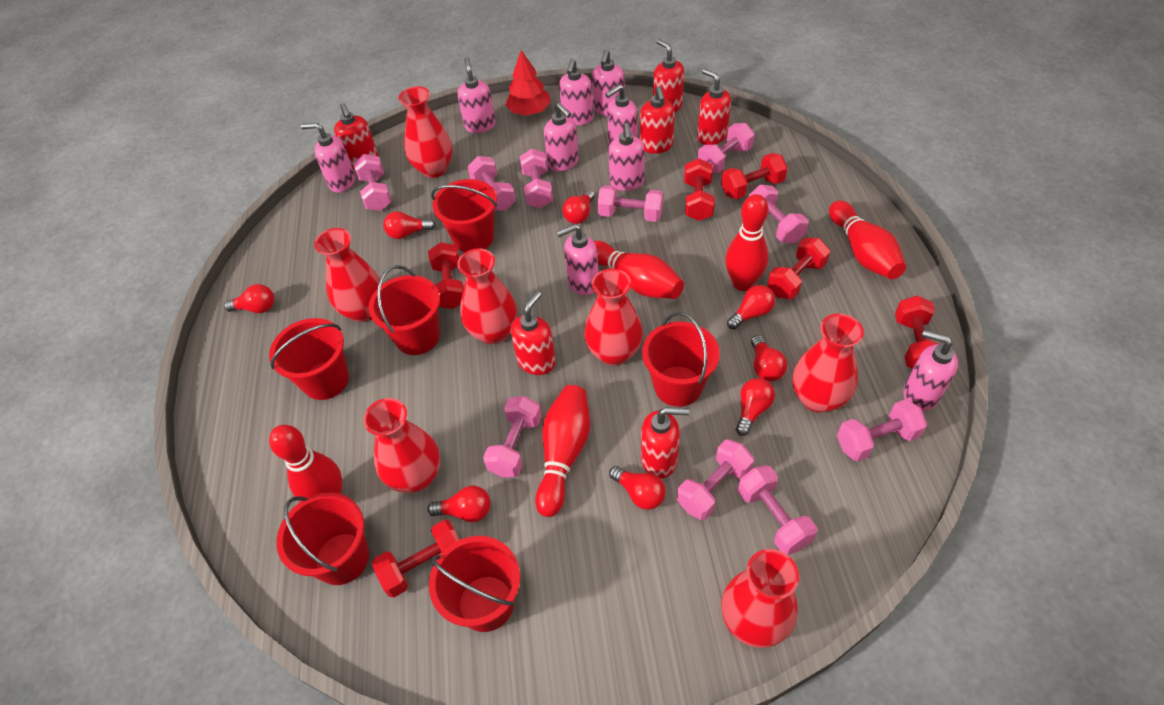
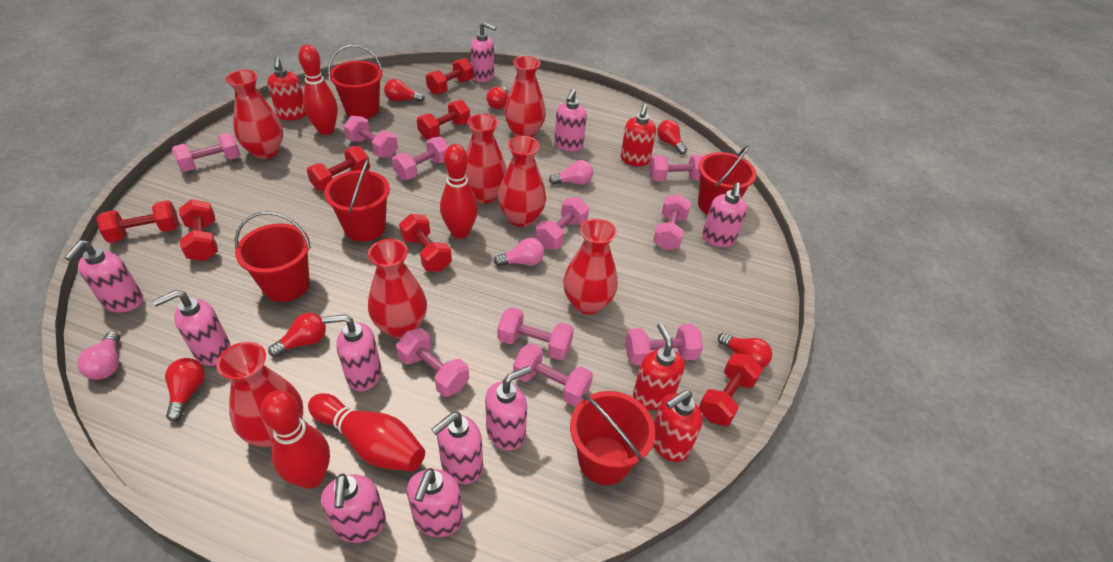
pink light bulb: none = 0 -> [77,331,120,380] [494,238,544,266] [549,160,593,185] = 3
pink soap dispenser: [301,123,355,192] [457,57,496,133] [544,103,579,172] [557,224,598,295] [559,59,594,125] [592,49,625,116] [605,84,638,145] [608,123,644,191] [903,330,958,411] = 9 -> [64,240,143,312] [152,290,231,366] [321,473,386,543] [322,314,382,391] [407,468,463,537] [431,412,483,484] [471,22,497,82] [485,366,531,451] [554,89,587,151] [702,183,747,247] = 10
red bowling pin: [269,425,342,502] [535,385,590,517] [593,241,684,299] [725,194,768,291] [829,201,906,279] = 5 -> [261,391,330,489] [298,45,338,135] [308,393,425,472] [440,144,478,239] = 4
red bucket: [269,318,349,400] [276,493,369,585] [369,265,440,355] [429,536,520,632] [431,179,497,252] [642,312,720,407] = 6 -> [235,211,311,302] [324,159,390,242] [328,45,383,119] [570,391,655,485] [698,145,757,214] = 5
red dumbbell: [372,520,459,598] [428,242,464,309] [684,158,715,221] [721,153,788,199] [767,238,830,299] [895,295,939,369] = 6 -> [96,200,179,243] [179,199,218,261] [307,146,370,191] [399,214,452,272] [417,100,470,139] [426,58,474,95] [698,353,763,426] = 7
red light bulb: [224,284,274,313] [383,211,436,239] [427,485,490,522] [562,190,595,224] [609,466,666,510] [727,285,775,330] [736,378,775,436] [751,335,787,381] = 8 -> [165,358,205,422] [268,313,326,357] [384,79,425,102] [487,87,508,109] [657,120,687,154] [718,333,772,368] = 6
red soap dispenser: [334,103,378,169] [511,291,556,375] [640,86,675,154] [641,407,689,479] [653,39,684,112] [697,69,731,145] = 6 -> [267,57,306,120] [620,104,656,167] [633,323,685,410] [653,390,703,462] = 4
red tree: [505,50,551,116] = 1 -> none = 0

